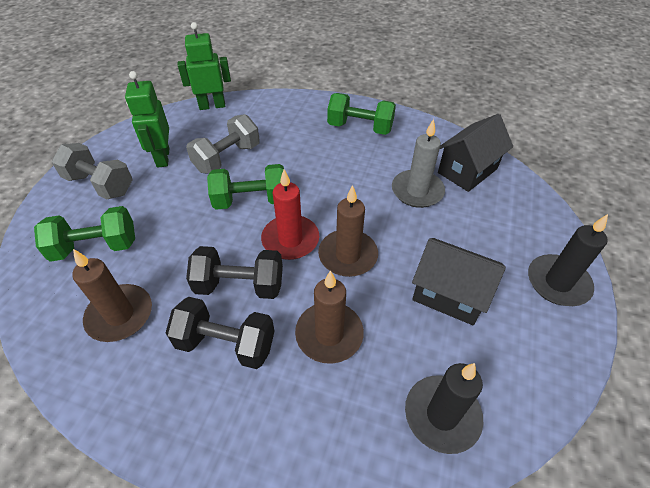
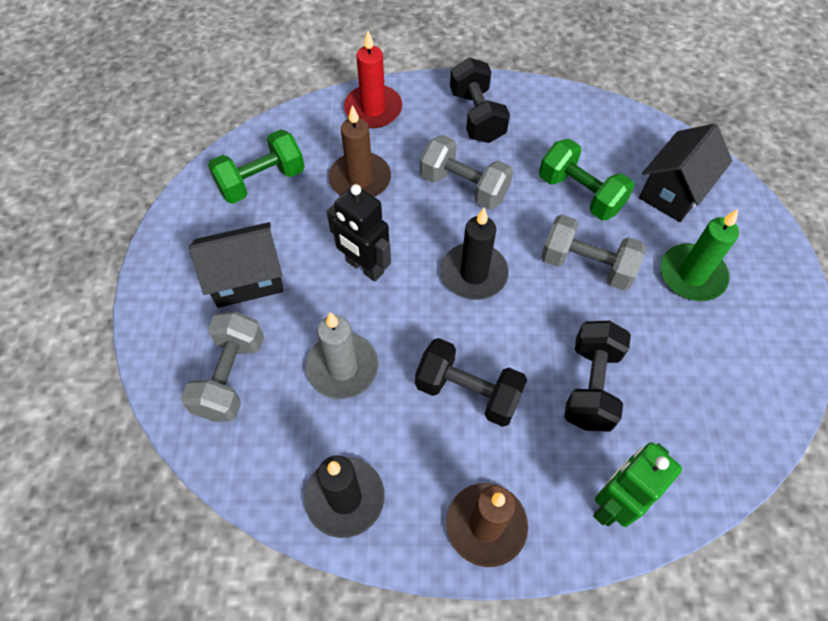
black dumbbell: [166,297,274,369] [186,246,283,299] = 2 -> [415,338,527,427] [450,58,510,143] [564,321,631,432] = 3
black robot: none = 0 -> [327,184,391,282] = 1
brown candle: [72,249,152,342] [295,270,364,364] [318,185,378,277] = 3 -> [329,105,391,197] [446,483,528,567] = 2
green candle: none = 0 -> [661,209,739,301] = 1
green dumbbell: [34,206,135,262] [207,164,284,210] [327,93,396,135] = 3 -> [208,129,305,204] [539,139,634,220] = 2
green robot: [125,71,170,167] [178,22,231,110] = 2 -> [593,442,682,527] = 1
grey dumbbell: [52,143,133,199] [186,114,260,174] = 2 -> [181,311,264,422] [420,135,513,210] [541,215,646,291] = 3

